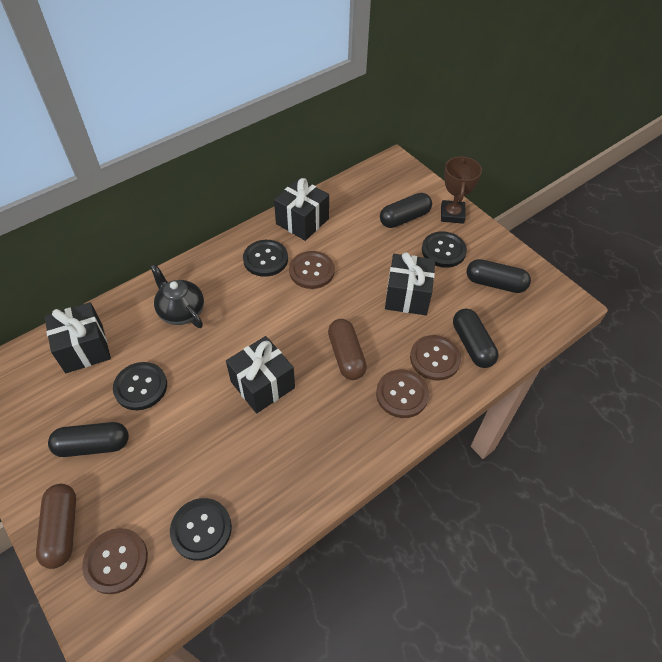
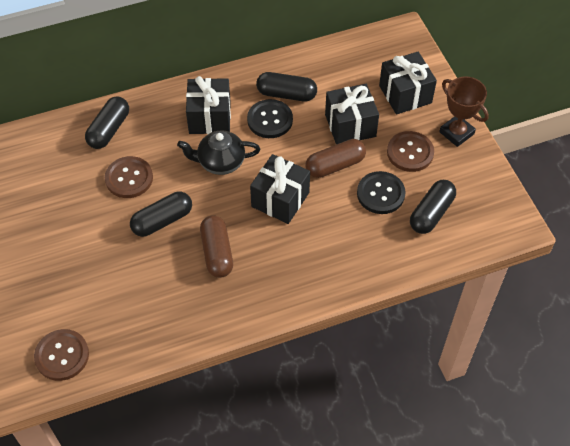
black button: [113,362,167,410] [170,498,232,561] [243,240,288,277] [422,231,467,268] = 4 -> [247,99,293,138] [357,171,406,214] = 2
brown button: [82,528,148,594] [289,251,335,289] [376,369,429,418] [410,335,461,381] = 4 -> [34,329,89,381] [105,156,153,198] [387,131,434,172] = 3

